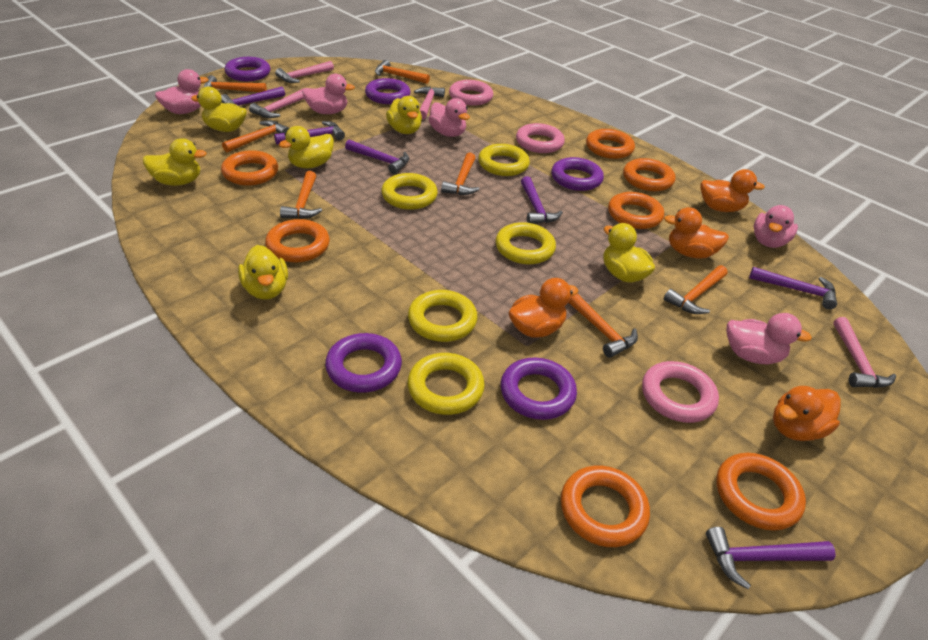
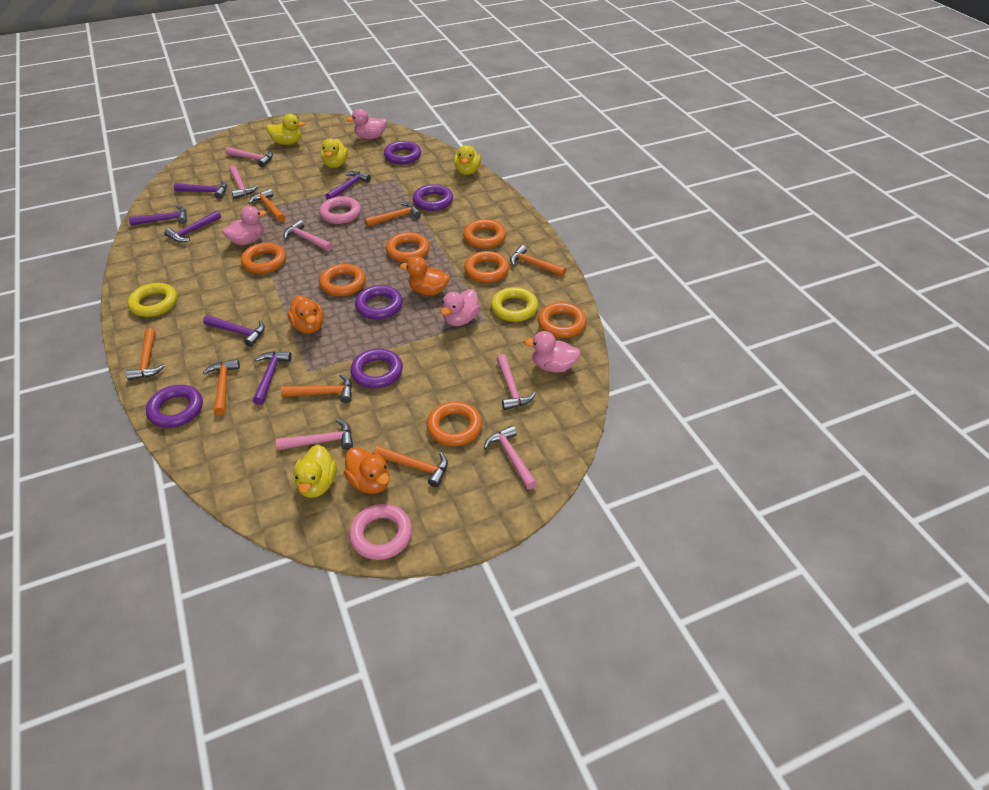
orange duck: [509,278,578,337] [664,207,729,258] [700,169,765,212] [773,386,841,441] = 4 -> [287,295,324,334] [343,447,390,494] [400,256,450,296] = 3
pink duck: [155,69,208,114] [302,74,355,114] [429,98,470,137] [726,313,812,364] [754,205,798,248] = 5 -> [222,206,267,245] [346,109,387,139] [441,289,480,326] [524,331,581,373] = 4
pink hammer: [249,89,304,118] [275,61,334,83] [414,87,445,120] [833,317,896,388] = 4 -> [225,147,273,167] [229,166,258,199] [276,419,353,450] [283,220,333,251] [484,425,537,489] [497,354,536,410] = 6
pink ring: [449,80,493,106] [516,123,565,153] [642,361,719,423] = 3 -> [319,196,361,224] [349,504,412,560] = 2
yellow duck: [143,138,207,186] [191,87,247,132] [238,245,288,300] [279,126,334,168] [386,96,422,134] [603,223,655,283] = 6 -> [267,114,305,145] [293,445,337,498] [321,138,348,168] [454,145,481,175] = 4
yellow ring: [381,173,438,210] [407,353,485,415] [408,290,478,342] [478,144,530,176] [495,222,556,264] = 5 -> [127,283,177,317] [491,287,538,322] = 2

